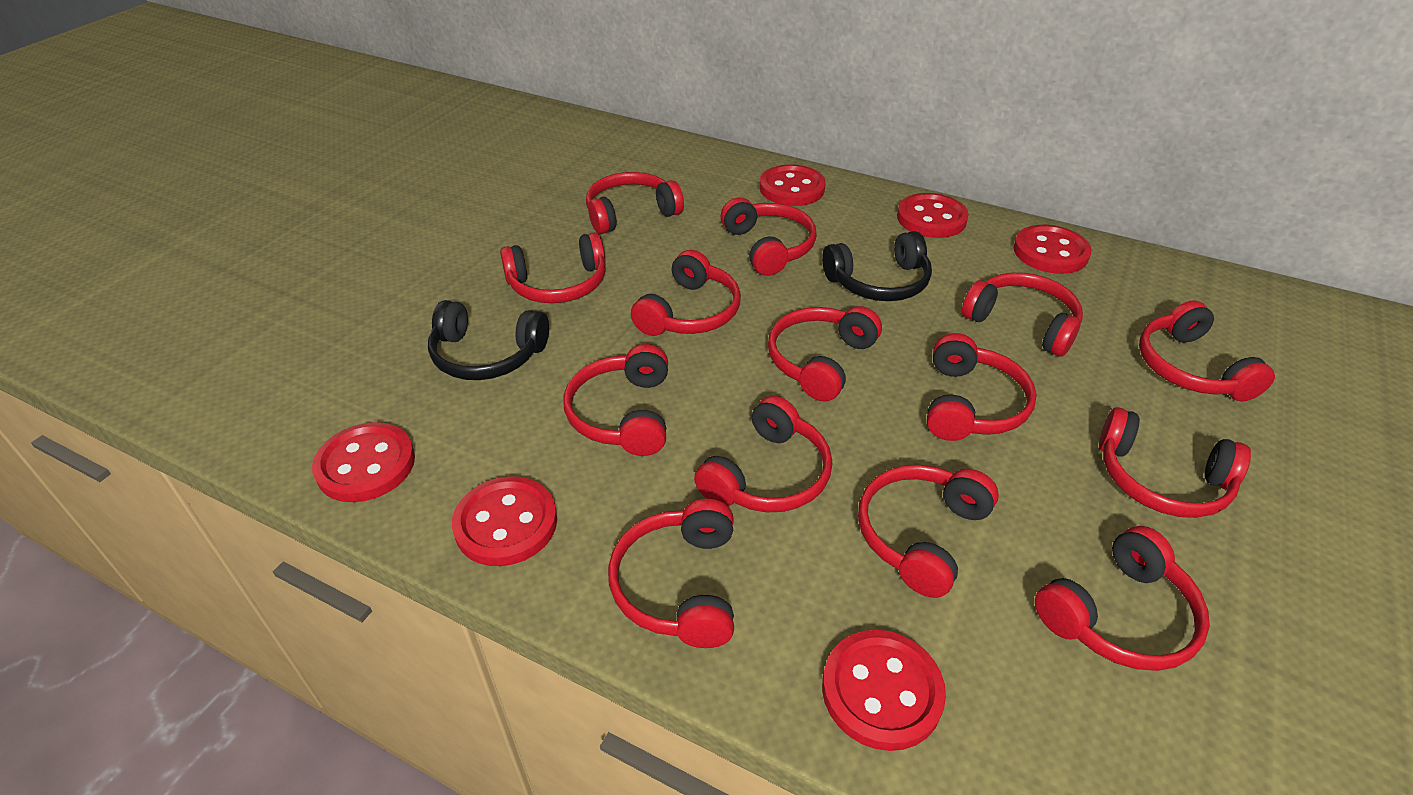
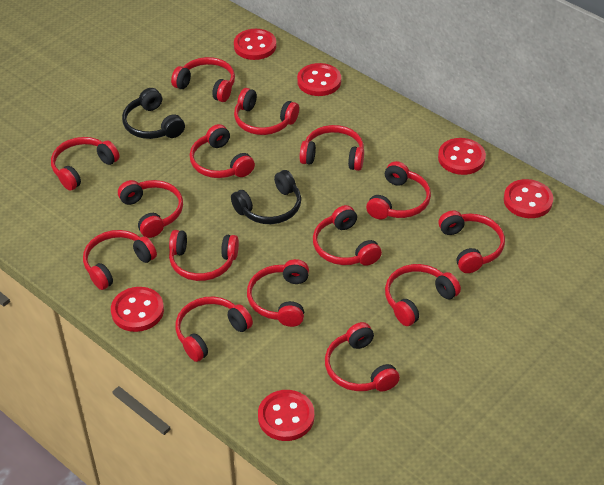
red headphones: [500,232,606,303] [563,344,668,456] [586,172,684,234] [608,499,734,648] [631,250,741,336] [694,395,832,512] [721,197,817,276] [768,306,882,402] [858,465,999,598] [927,333,1037,441] [962,273,1083,357] [1035,526,1210,671] [1099,407,1251,518] [1139,301,1275,401] = 14 -> [51,137,120,191] [83,230,157,290] [118,180,183,238] [169,230,239,281] [171,57,235,102] [175,296,253,362] [190,124,255,178] [234,88,299,135] [247,259,309,327] [299,125,364,171] [313,205,382,266] [325,322,400,392] [366,161,431,219] [385,264,461,326] [438,210,505,273] = 15

